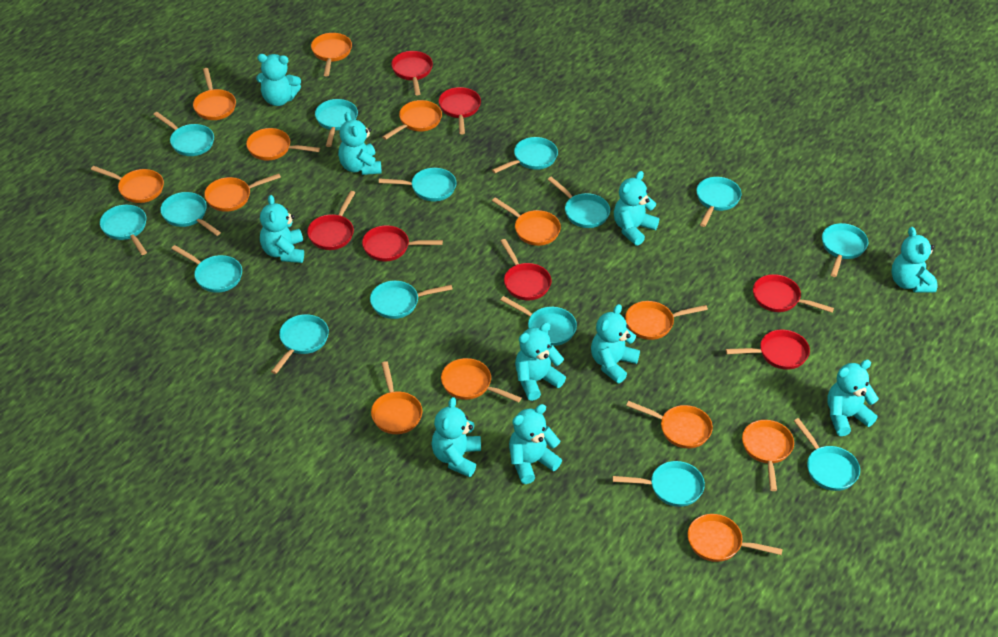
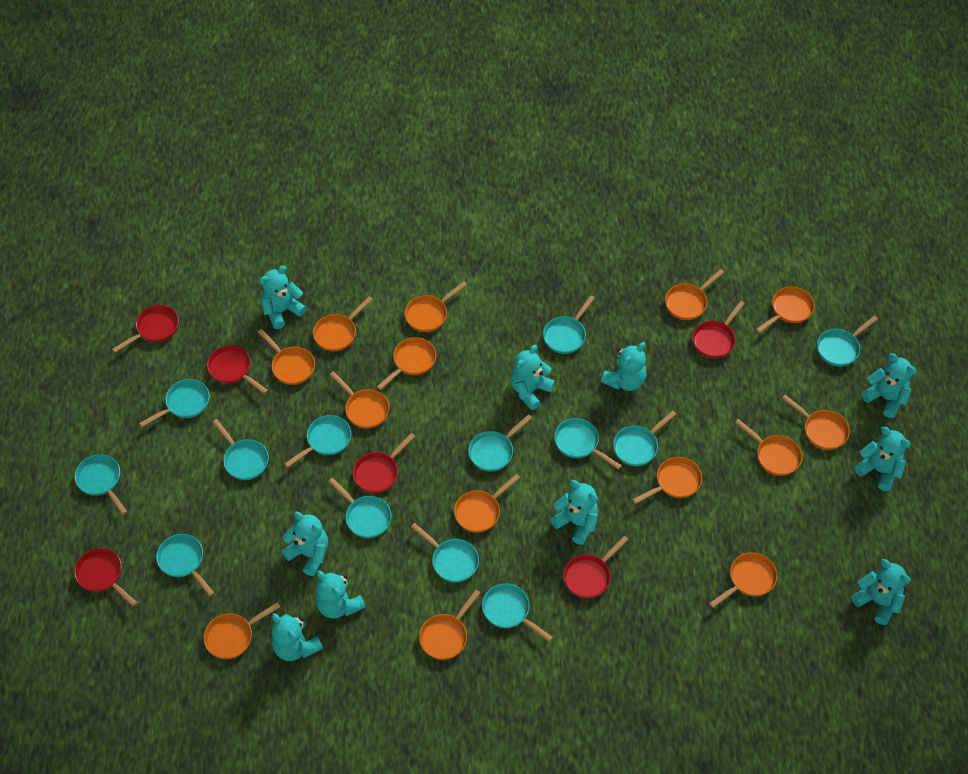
orange pan: [91,166,164,203] [193,68,236,120] [204,173,281,212] [246,128,320,160] [311,33,352,76] [371,361,423,434] [382,100,442,140] [441,358,521,403] [492,197,561,246] [625,301,708,340] [626,401,713,448] [688,514,783,562] [742,420,794,491] = 13 -> [204,602,280,659] [258,329,315,385] [313,296,373,351] [330,371,389,429] [377,337,437,390] [405,281,467,332] [419,589,480,660] [454,474,520,533] [632,457,702,504] [665,269,724,320] [709,552,777,608] [735,419,802,476] [756,287,815,333] [782,395,850,450] = 14
red pan: [307,191,355,250] [362,225,443,261] [391,51,433,95] [438,87,481,134] [500,239,551,300] [726,330,810,370] [753,274,834,313] = 7 -> [74,548,137,607] [112,305,179,353] [207,345,268,394] [353,433,415,493] [564,536,629,598] [693,301,745,358] = 6
turquoise pan: [100,205,147,255] [153,112,214,156] [160,192,221,236] [171,245,242,293] [271,314,329,374] [315,99,358,147] [370,281,453,319] [379,168,456,201] [492,137,558,173] [501,296,577,346] [547,177,610,228] [613,461,705,507] [696,177,741,227] [794,418,860,491] [822,223,868,277] = 15 -> [75,454,127,515] [139,379,210,427] [156,534,214,596] [212,419,269,480] [284,415,351,468] [328,478,392,538] [411,523,479,582] [468,414,532,471] [482,583,553,642] [543,295,595,354] [554,418,622,470] [613,410,676,466] [817,316,878,367] = 13

